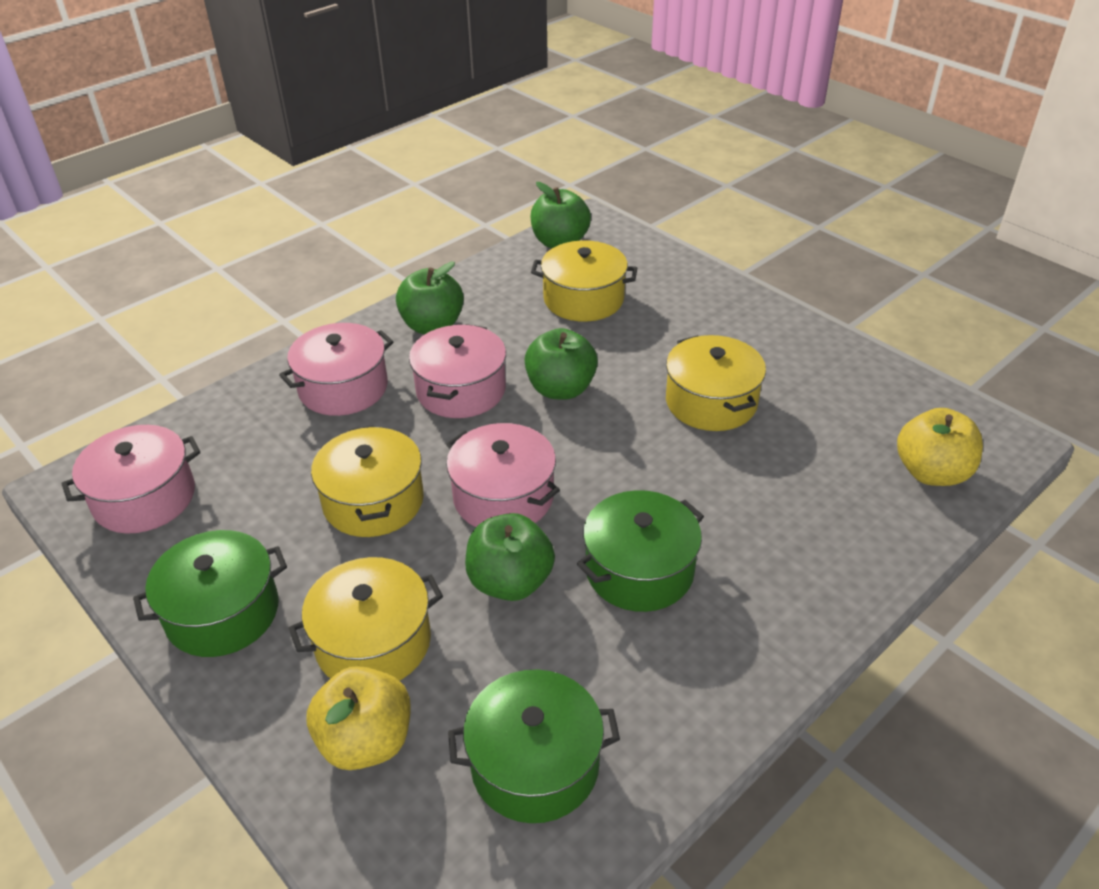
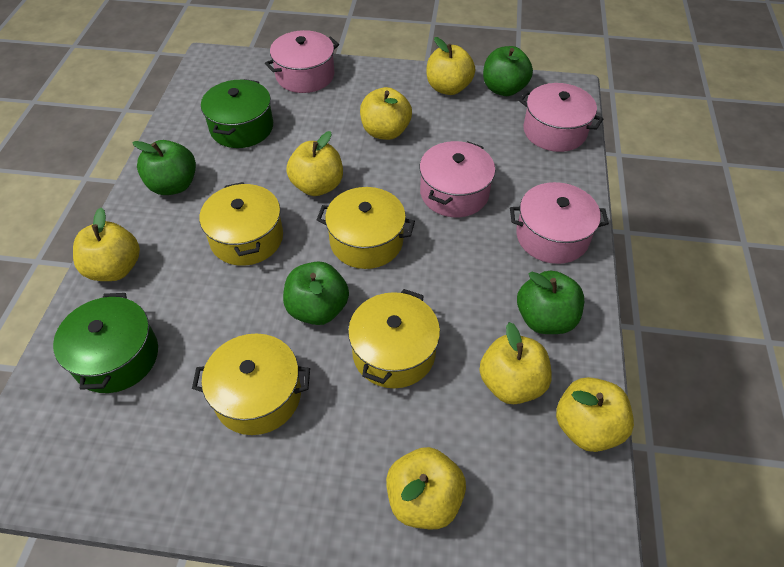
green pot: [133,530,287,657] [448,669,620,823] [577,490,704,612] = 3 -> [53,293,158,393] [201,79,273,148] = 2
yellow apple: [307,666,411,770] [897,408,983,486] = 2 -> [73,208,140,281] [286,131,343,196] [360,87,412,140] [386,447,466,529] [427,37,475,95] [479,322,552,404] [556,377,634,452] = 7

